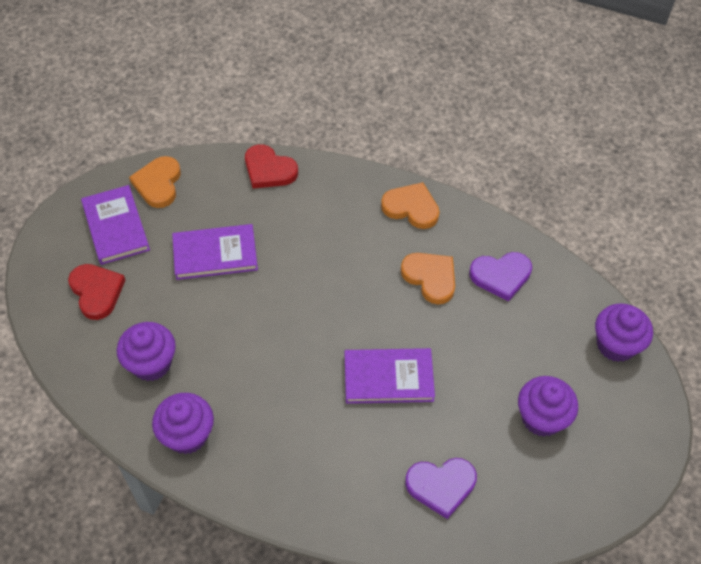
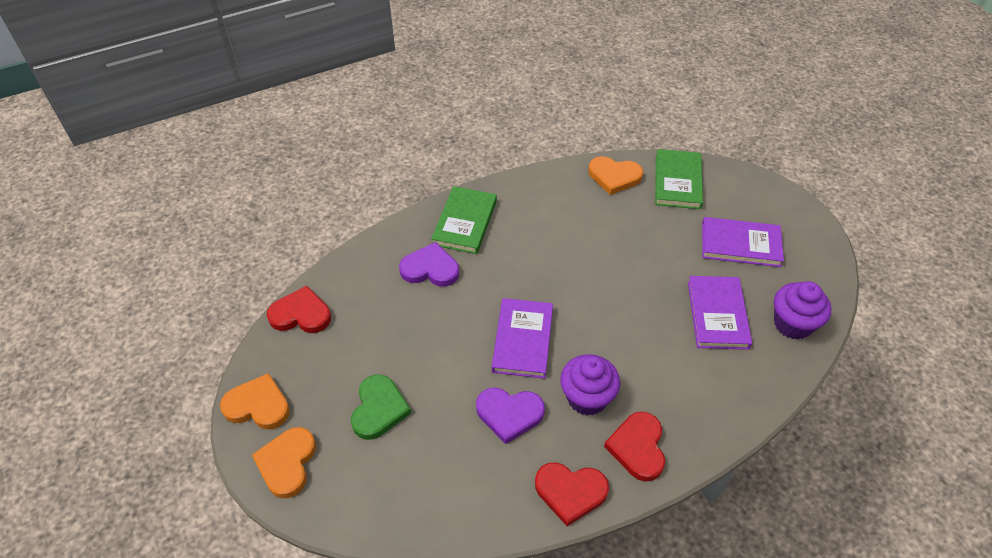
green book: none = 0 -> [431,186,497,254] [655,149,703,209] = 2
green heart: none = 0 -> [351,374,411,440] = 1
purple cupcake: [117,322,176,381] [152,393,214,454] [518,376,578,437] [595,303,653,362] = 4 -> [560,354,620,416] [774,281,832,340] = 2
red heart: [68,264,125,320] [245,144,298,189] = 2 -> [267,286,331,333] [535,462,609,526] [604,412,665,481] = 3

